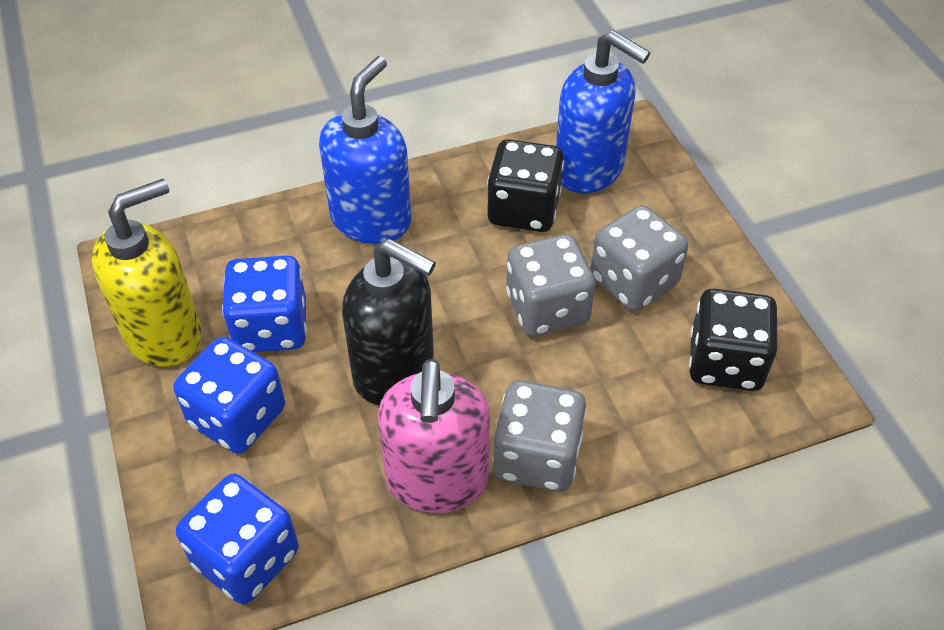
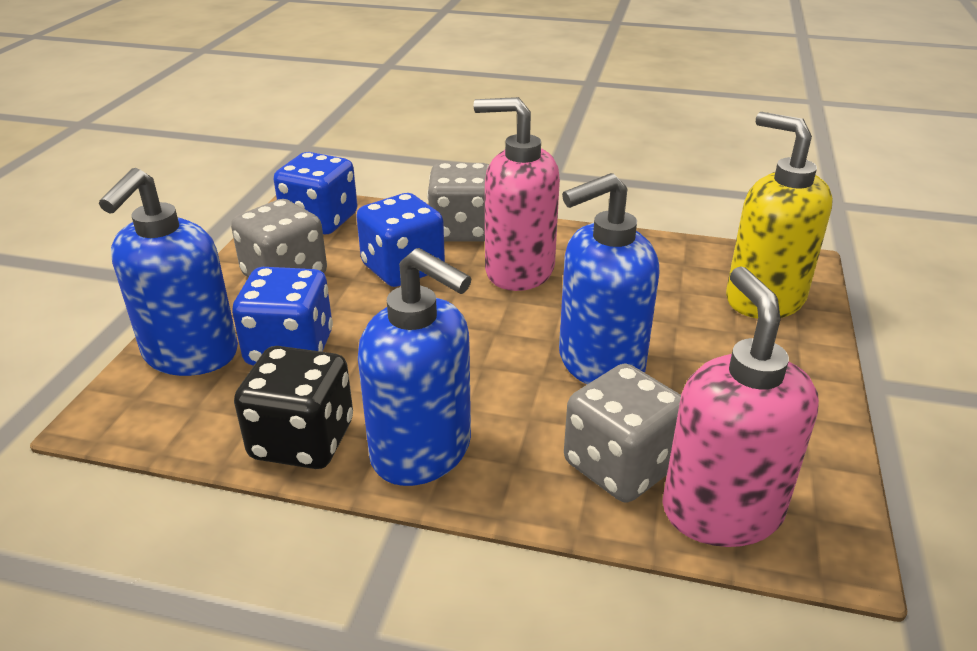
black dice: [487,139,564,232] [689,289,778,391] = 2 -> [234,346,353,469] = 1
black soap dispenser: [342,239,436,405] = 1 -> none = 0
blue soap dispenser: [319,56,411,244] [556,30,650,193] = 2 -> [99,168,238,376] [358,248,471,486] [559,173,659,384] = 3
pink soap dispenser: [378,359,490,513] = 1 -> [474,97,560,291] [662,266,819,547] = 2

